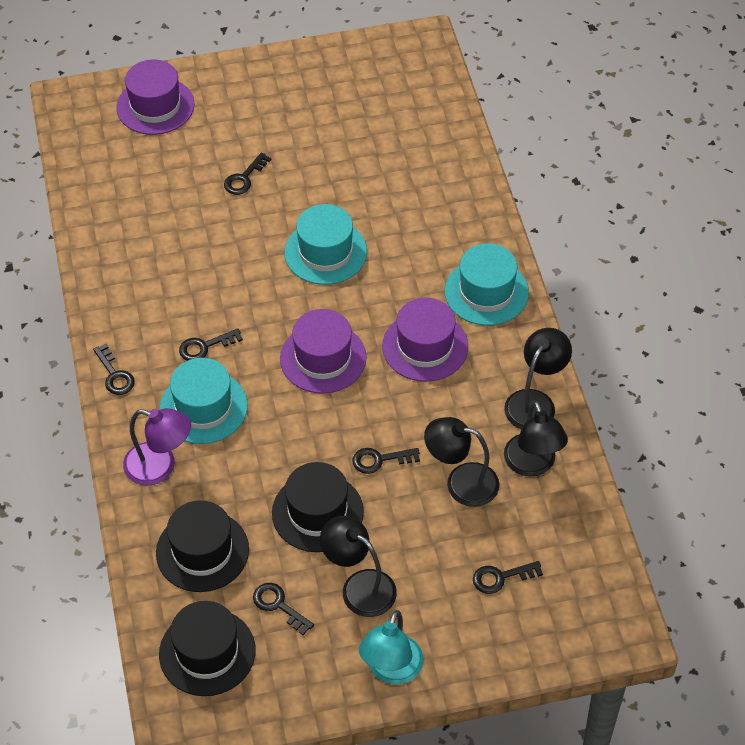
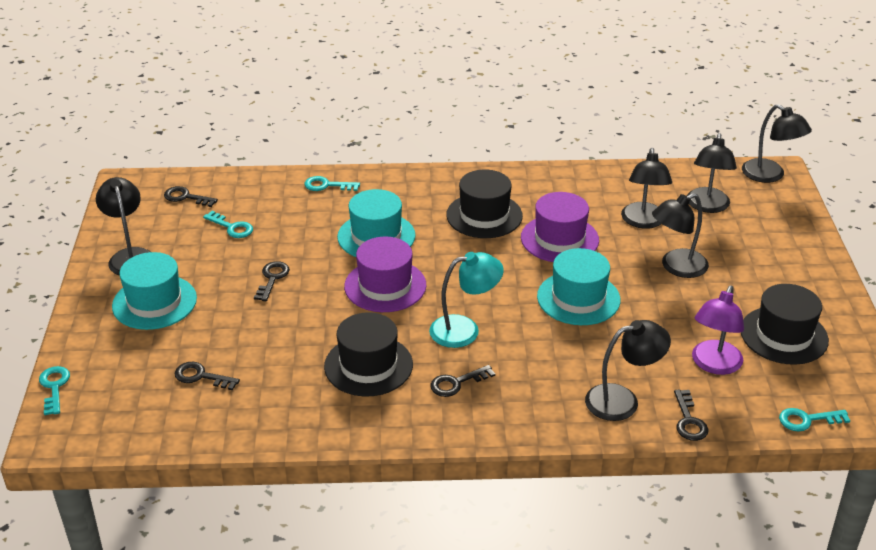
black key: [93,344,135,395] [179,328,243,361] [224,152,271,195] [253,583,314,635] [352,448,420,474] [473,561,543,594] = 6 -> [164,186,218,207] [175,362,240,390] [254,261,290,301] [431,365,495,397] [674,389,709,441] = 5
black lamp: [320,516,397,617] [424,417,499,507] [504,328,572,429] [504,401,568,477] = 4 -> [96,177,151,275] [585,320,671,421] [621,148,672,229] [652,193,709,278] [687,133,737,213] [742,104,812,183] = 6
purple hat: [116,60,195,135] [280,309,367,394] [382,297,468,382] = 3 -> [344,237,426,312] [521,192,599,262] = 2
turquoise key: none = 0 -> [39,366,70,415] [203,211,253,238] [304,176,360,191] [779,408,851,432] = 4

